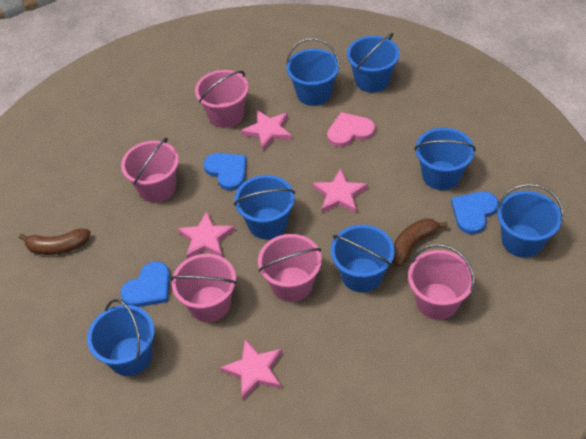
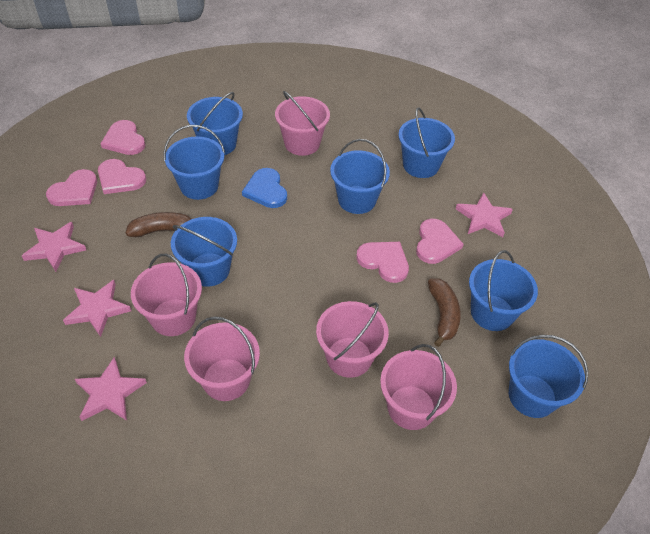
blue heart: [120,261,170,307] [204,153,247,191] [451,191,499,234] = 3 -> [242,168,287,208] = 1
pink heart: [327,112,375,147] = 1 -> [46,169,97,206] [98,159,146,194] [101,120,146,155] [356,242,409,283] [416,219,464,264] = 5

